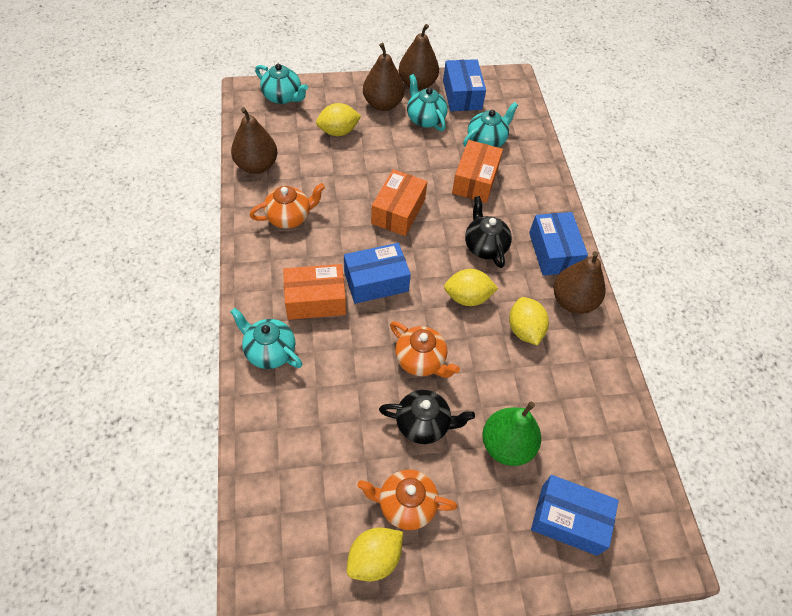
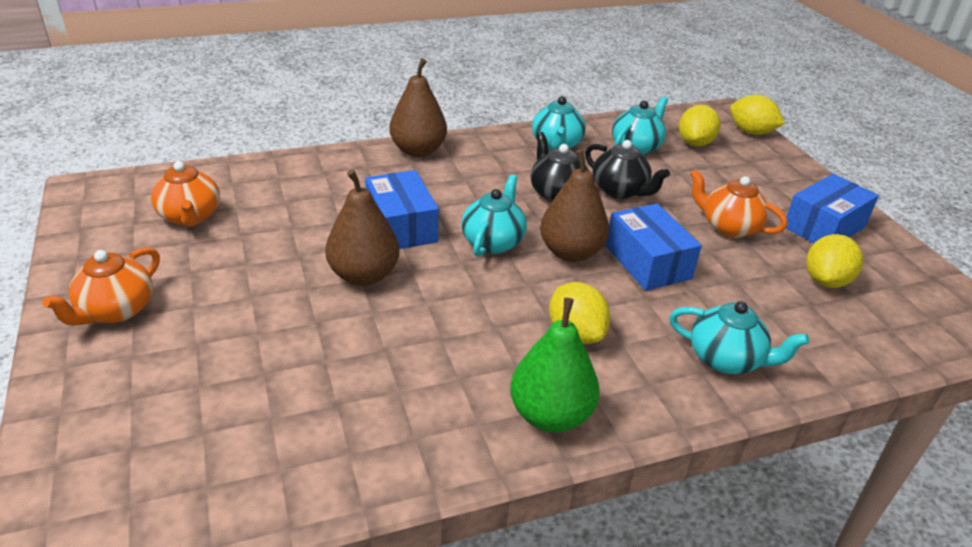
blue box: [344,243,411,304] [443,59,486,111] [529,212,588,276] [531,475,619,556] = 4 -> [365,170,439,249] [606,203,702,291] [786,174,879,243] = 3
brown pear: [231,107,277,174] [363,43,404,111] [399,24,439,90] [554,251,606,314] = 4 -> [325,169,399,286] [390,58,447,157] [540,149,609,262] = 3
orange box: [283,264,346,320] [371,169,427,236] [452,140,503,203] = 3 -> none = 0

